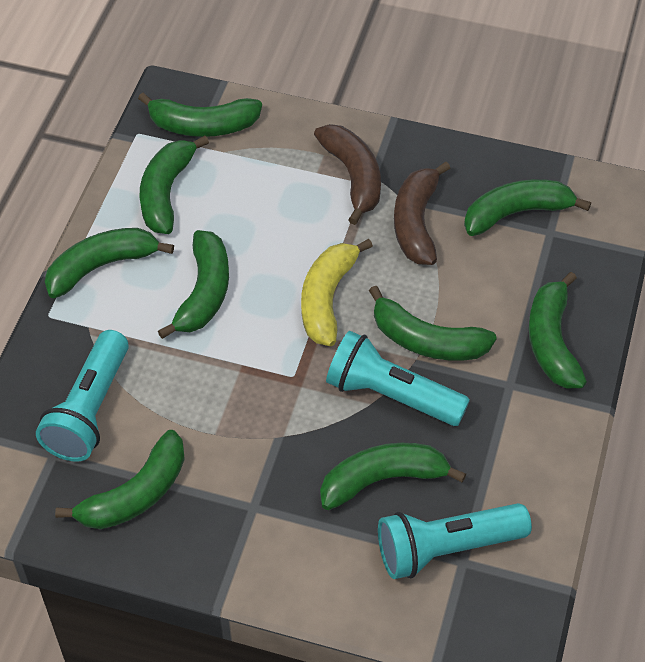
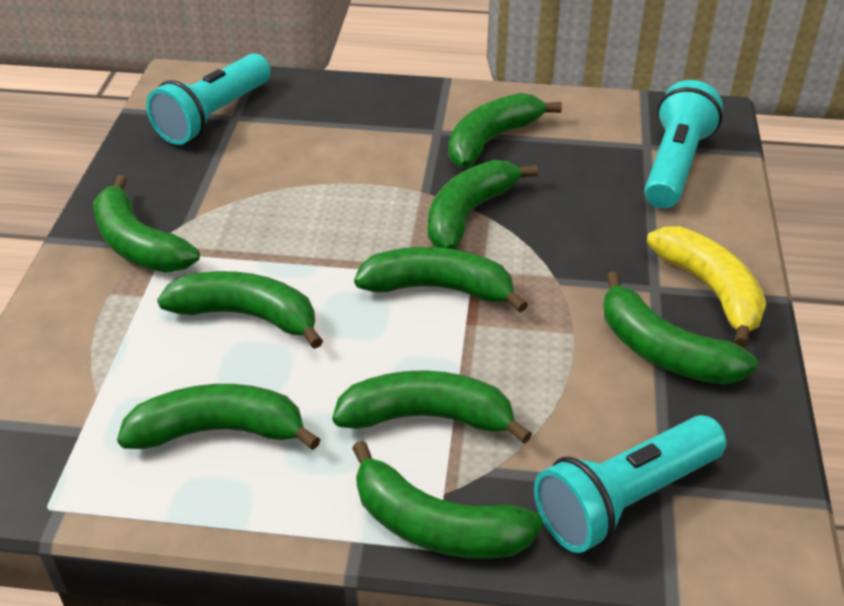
brown banana: [314,124,381,225] [394,162,450,265] = 2 -> none = 0

